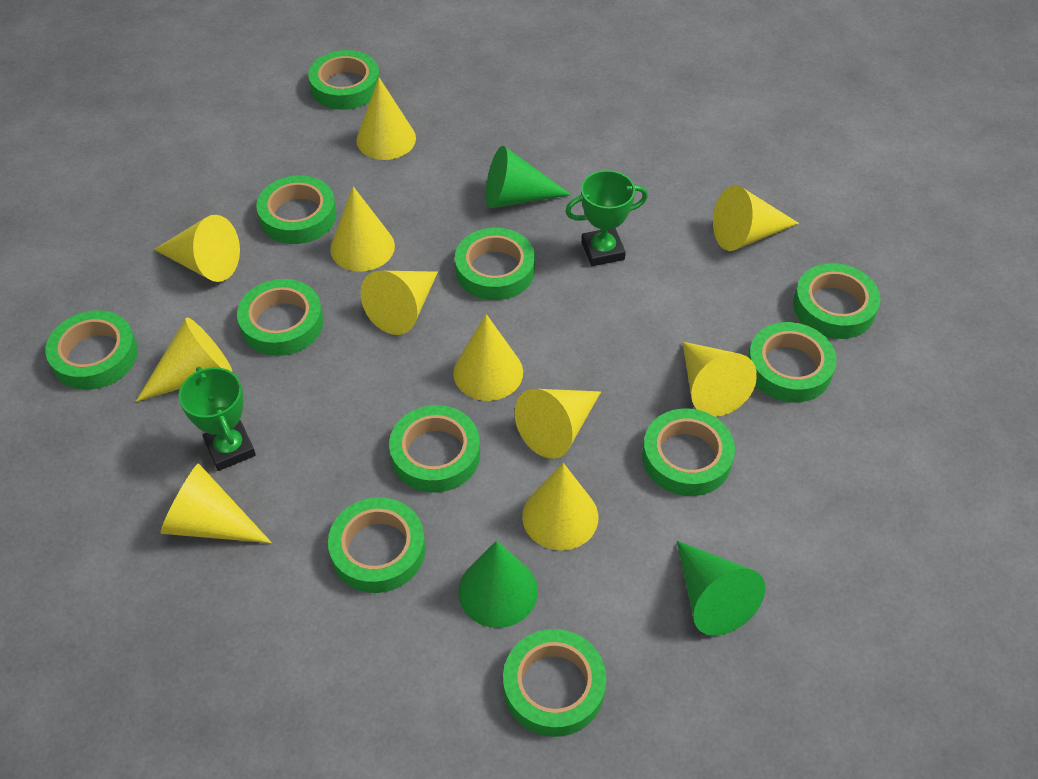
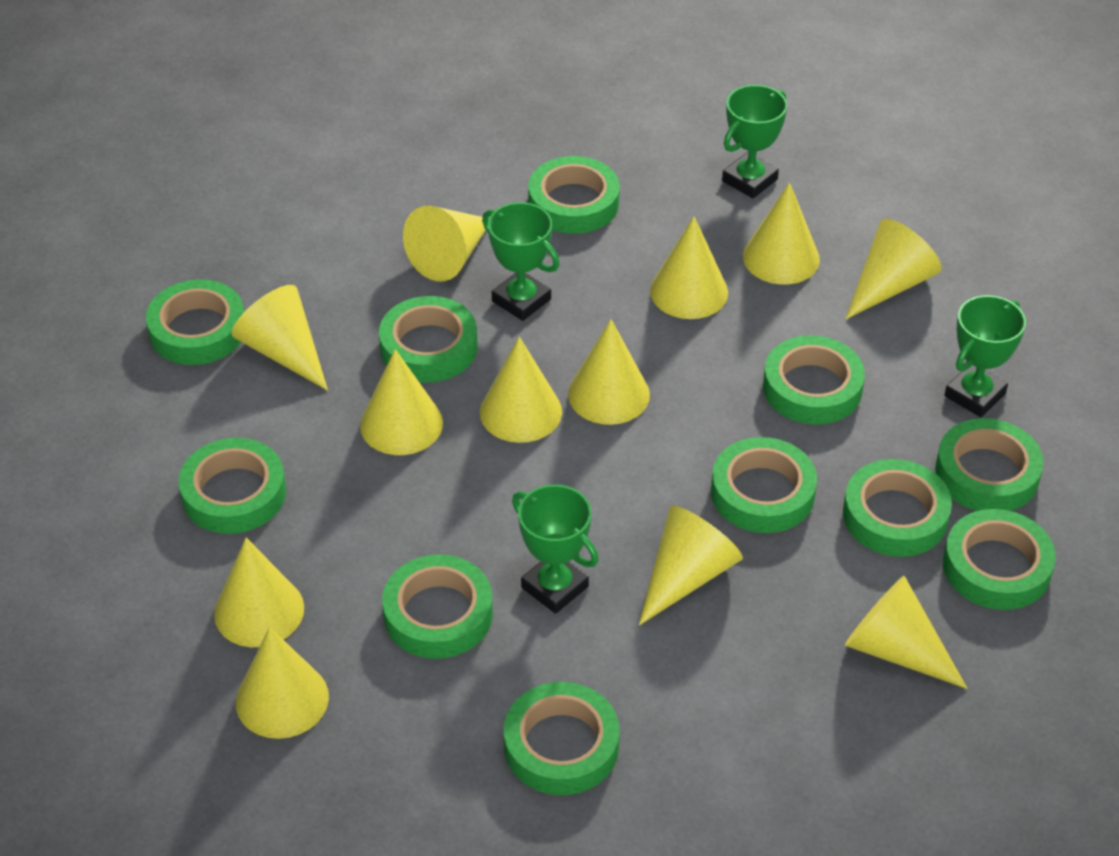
green cone: [458,540,538,628] [486,146,572,209] [677,541,765,636] = 3 -> none = 0
green trophy: [179,367,256,471] [565,170,648,266] = 2 -> [482,202,560,321] [512,485,599,614] [722,85,787,198] [944,295,1026,417] = 4
yellow cone: [136,317,232,402] [154,215,240,282] [160,463,272,543] [330,187,395,271] [356,78,416,160] [360,271,438,335] [453,314,523,401] [515,389,601,459] [522,463,598,551] [682,342,757,417] [713,185,799,251] = 11 -> [214,538,304,647] [232,285,328,391] [236,627,329,739] [360,349,443,455] [403,206,489,281] [480,337,562,443] [568,319,650,425] [639,506,743,625] [650,216,728,319] [743,182,820,285] [845,576,967,689] [846,219,942,319] = 12

